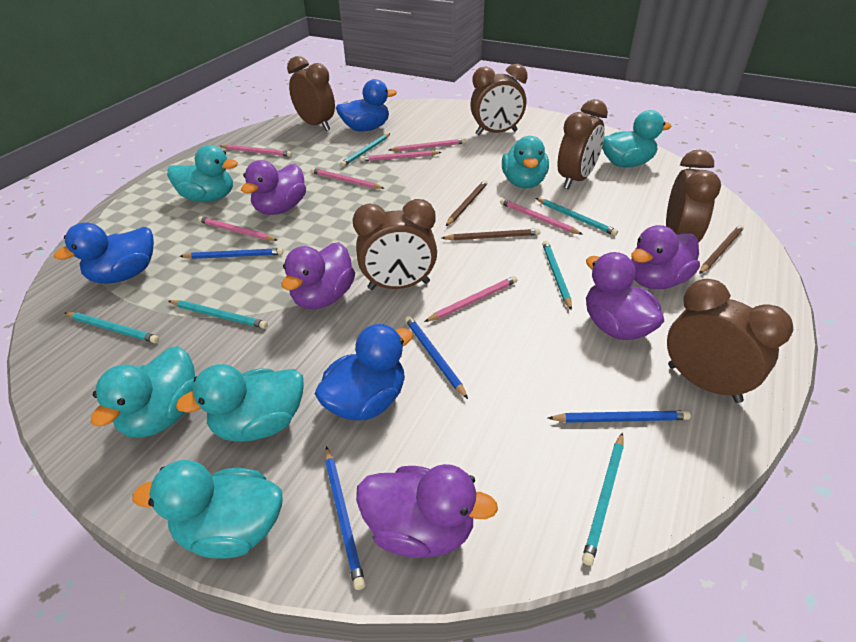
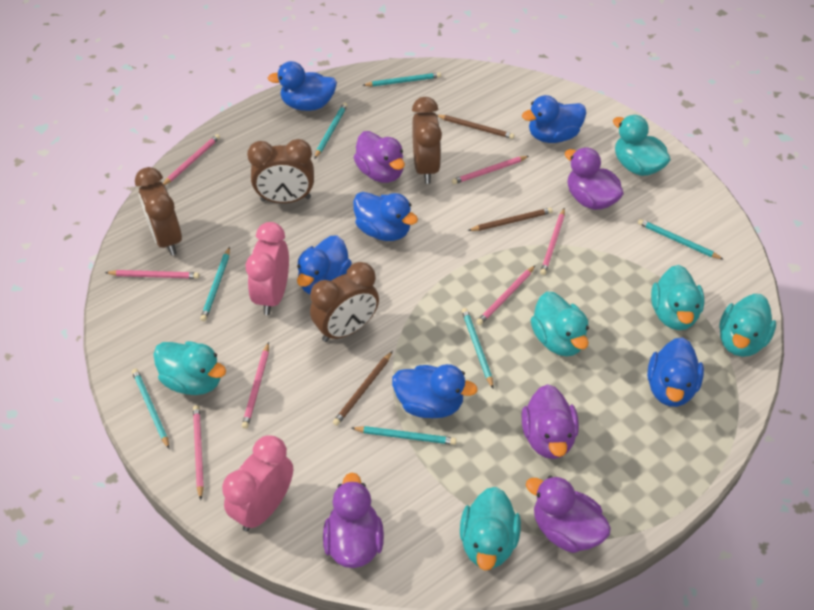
blue duck: [54,222,154,284] [315,324,413,421] [336,79,397,131] = 3 -> [268,61,337,111] [297,235,352,294] [353,192,418,241] [392,364,478,418] [522,95,586,143] [647,338,704,407] = 6
blue pencil: [180,248,283,259] [325,446,365,590] [405,316,468,399] [548,411,691,423] = 4 -> none = 0
brown clock: [287,56,335,131] [353,199,437,290] [470,64,528,135] [557,99,608,189] [666,150,721,243] [667,279,793,403] = 6 -> [135,167,182,255] [247,139,314,203] [310,262,379,342] [412,97,442,184] = 4
pink clock: none = 0 -> [222,435,293,532] [246,222,289,315] = 2
turquoise pencil: [65,312,159,343] [168,300,268,329] [340,133,390,167] [536,198,618,236] [542,241,572,310] [582,432,624,566] = 6 -> [132,368,169,449] [200,247,230,321] [315,103,348,158] [352,426,456,445] [363,72,441,87] [462,308,493,388] [638,219,724,260] = 7

